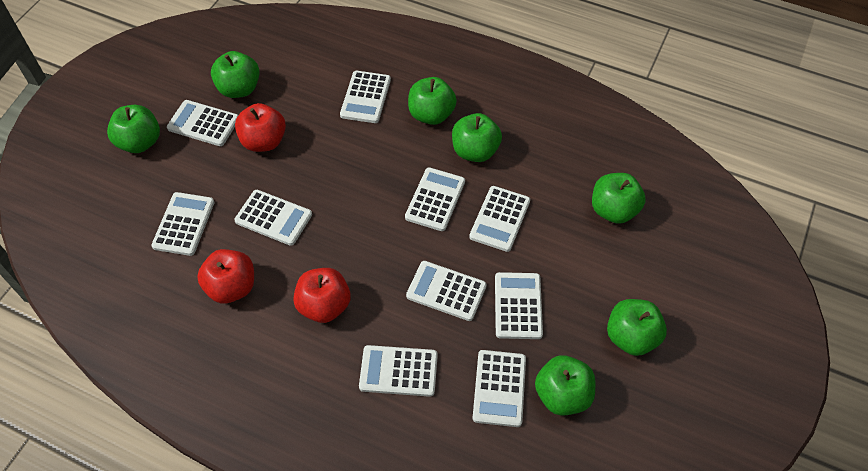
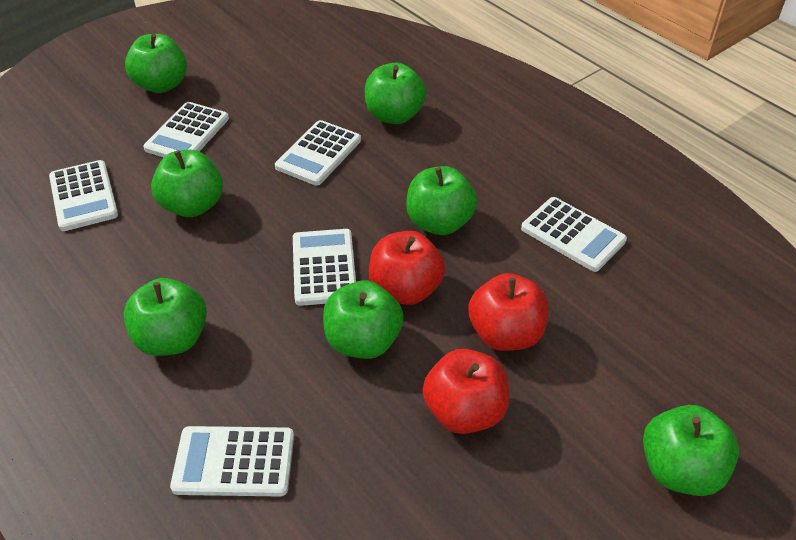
white calculator: [152,192,214,256] [167,100,238,146] [234,190,312,246] [340,71,391,123] [359,345,438,397] [405,167,465,231] [406,261,487,321] [469,186,530,252] [473,350,526,427] [495,272,543,339] = 10 -> [49,160,118,231] [143,102,229,157] [170,426,294,497] [275,120,361,185] [293,229,356,306] [521,197,627,272] = 6

